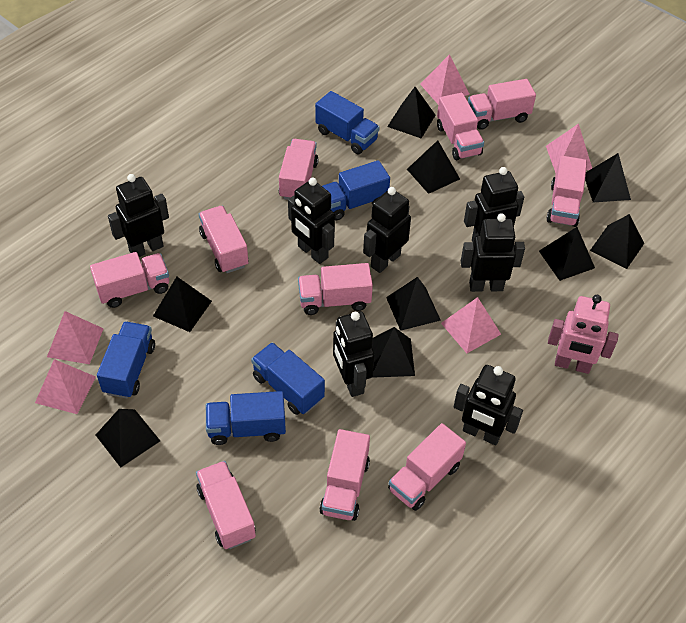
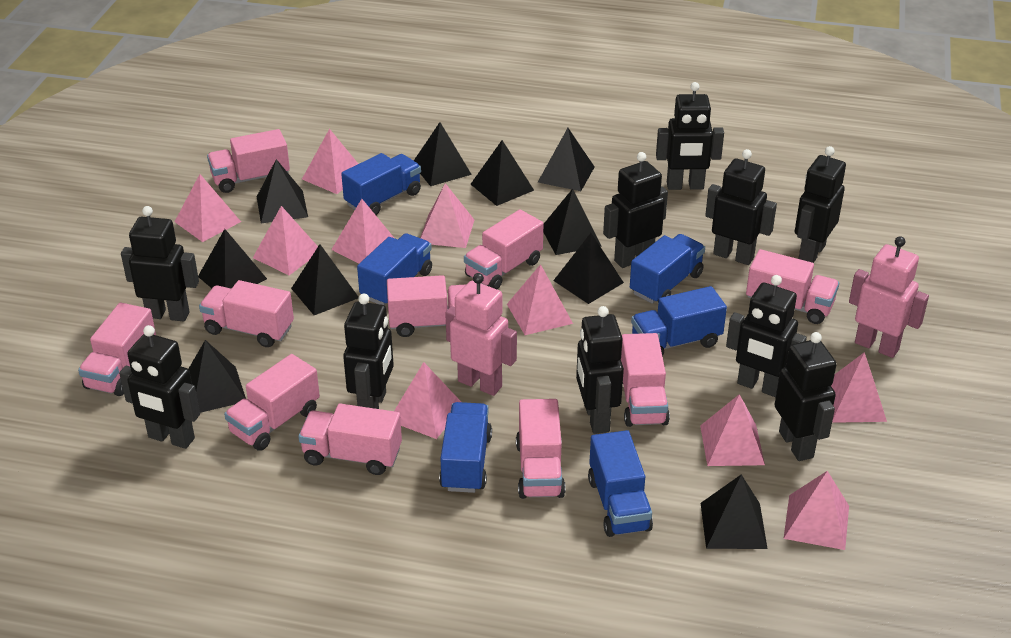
black pyramid: [96,409,160,468] [153,277,212,332] [372,327,415,378] [386,277,441,331] [387,87,435,139] [407,140,460,194] [539,227,595,281] [585,153,631,203] [590,214,644,269] = 9 -> [188,340,246,413] [198,229,267,289] [257,159,308,223] [291,244,359,315] [414,122,472,186] [471,140,534,206] [538,128,594,191] [543,189,602,255] [553,233,624,304] [701,474,768,549] = 10
black robot: [108,174,169,257] [288,178,335,264] [333,311,375,397] [363,187,411,273] [454,365,523,445] [461,213,525,292] [464,167,524,243] = 7 -> [119,325,200,449] [121,206,199,321] [343,293,394,409] [576,306,624,434] [603,152,668,268] [656,82,724,190] [705,149,777,265] [726,275,807,397] [775,332,837,461] [795,146,846,263] = 10
blue truck: [97,321,155,399] [206,391,286,445] [251,342,325,415] [315,91,380,154] [322,160,390,220] = 5 -> [341,153,421,215] [357,233,432,305] [439,402,492,493] [588,430,653,537] [630,234,705,304] [631,286,727,356] = 6
pink pyramid: [35,359,96,414] [47,311,104,364] [420,54,469,104] [441,297,501,353] [546,124,592,173] = 5 -> [175,174,241,242] [253,206,318,275] [302,129,358,194] [331,199,394,264] [394,362,461,439] [420,183,474,248] [507,264,573,335] [700,394,765,466] [783,471,849,550] [831,352,887,423] = 10
pink robot: [548,295,619,374] = 1 -> [445,273,517,396] [849,236,929,358] = 2

